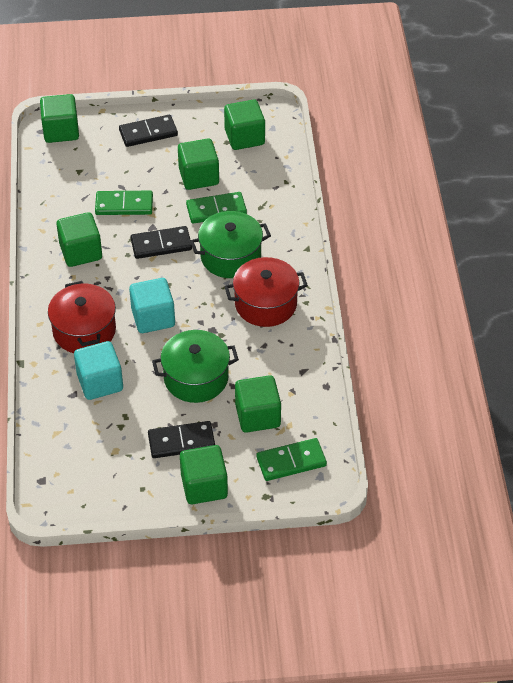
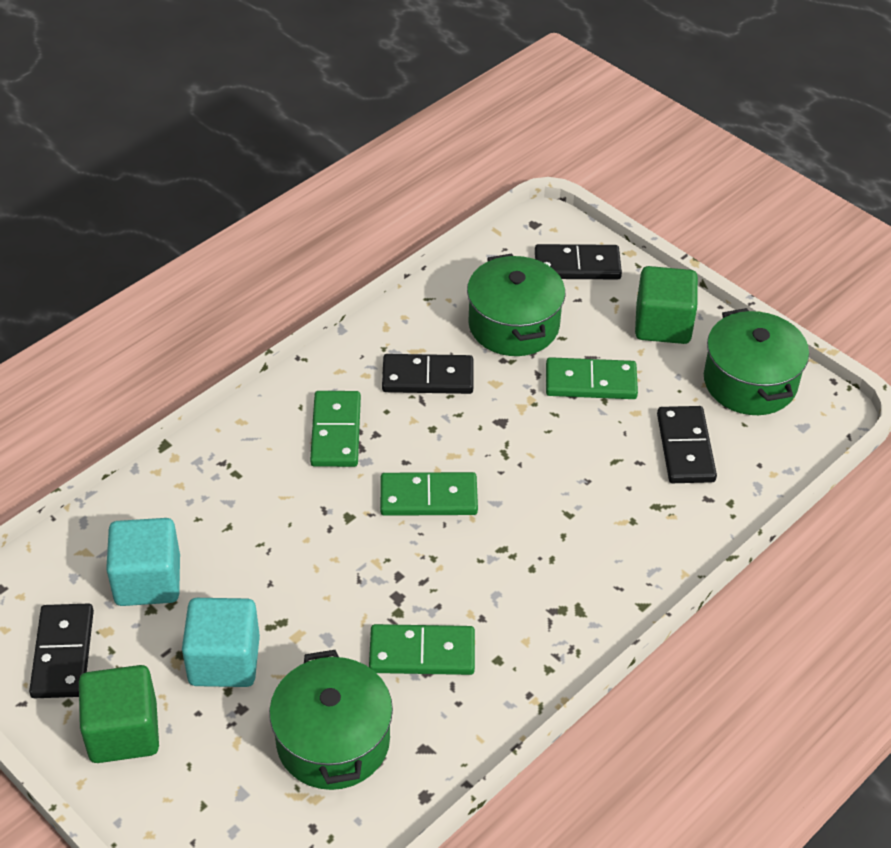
black domino: [119,115,178,147] [131,226,192,259] [148,421,215,458] = 3 -> [29,604,94,698] [382,354,473,394] [535,244,622,279] [657,406,717,483] = 4
green cube: [40,94,79,143] [56,212,102,267] [178,139,219,190] [180,445,228,504] [224,100,265,150] [235,375,281,433] = 6 -> [79,665,159,763] [635,266,698,344] = 2
green domino: [95,191,153,215] [186,192,247,224] [256,438,327,481] = 3 -> [310,391,361,467] [369,624,475,675] [380,472,478,516] [546,357,638,399] = 4
green pot: [152,330,239,403] [190,211,271,278] = 2 -> [269,650,393,790] [467,253,565,356] [704,308,809,415] = 3
red pot: [48,281,116,353] [224,257,308,327] = 2 -> none = 0

